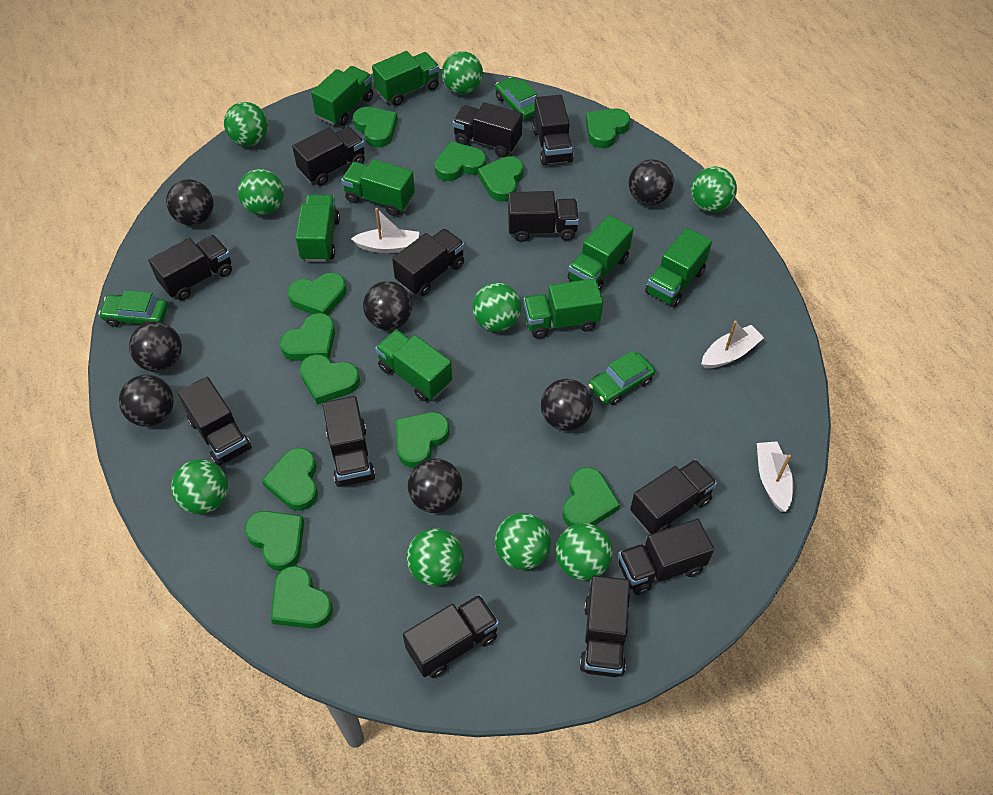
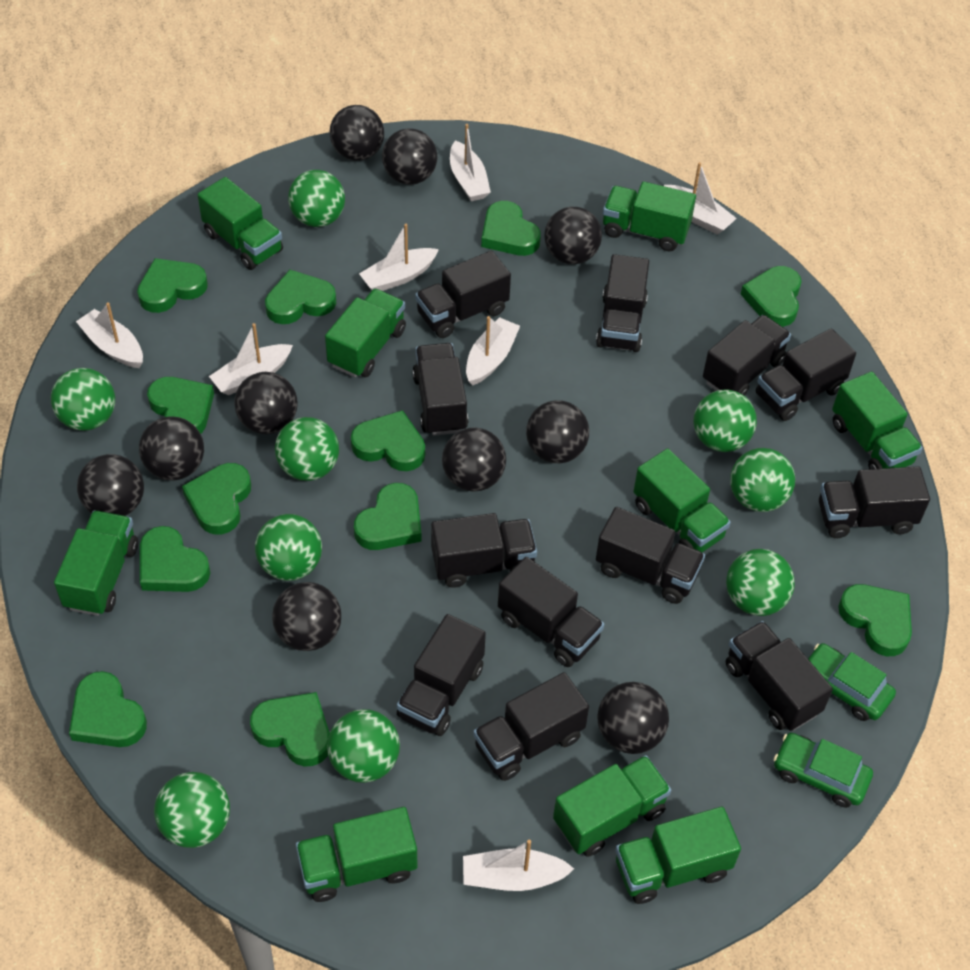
black ball: [119,375,174,427] [129,322,182,372] [166,179,214,226] [363,281,412,330] [408,458,462,513] [541,379,593,431] [628,159,674,205] = 7 -> [77,454,144,516] [139,416,204,481] [234,372,298,434] [272,582,341,651] [330,105,384,161] [382,128,437,185] [442,427,506,492] [526,400,589,463] [545,207,602,264] [597,682,669,754] = 10
green car: [99,290,168,327] [495,77,537,120] [589,351,655,405] = 3 -> [774,733,873,808] [808,643,896,721] = 2
green truck: [296,195,340,262] [311,66,373,126] [341,159,415,216] [372,51,439,106] [375,329,452,401] [523,278,603,339] [568,215,633,290] [645,228,712,307] = 8 -> [54,510,138,616] [198,177,283,270] [296,807,418,902] [325,288,406,377] [553,755,671,857] [603,181,696,251] [615,807,741,904] [633,449,731,552] [832,372,923,469] = 9
white boat: [351,208,419,253] [701,321,764,369] [757,441,793,512] = 3 -> [76,302,143,368] [209,323,293,395] [359,224,439,291] [450,124,491,201] [463,840,574,891] [466,316,520,386] [664,162,737,235] = 7

